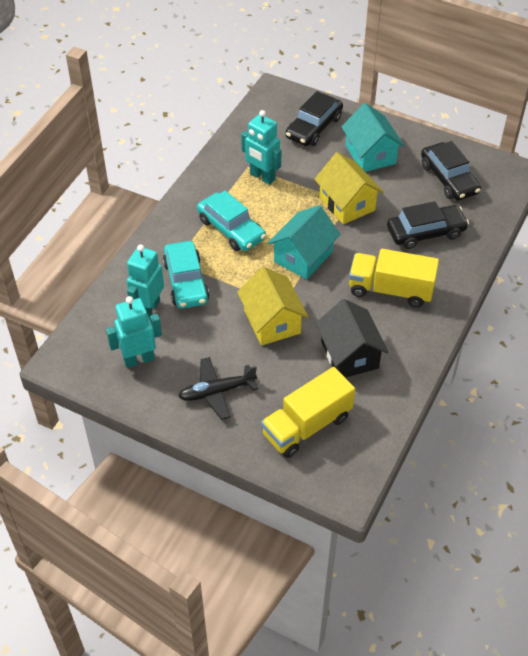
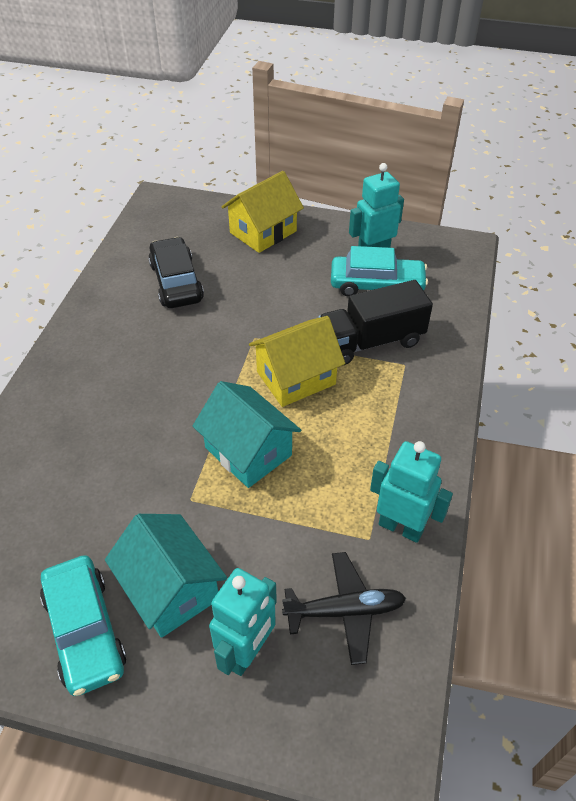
black car: [285,91,343,146] [387,201,469,249] [421,141,481,201] = 3 -> [148,237,204,308] = 1
black house: [316,299,388,378] = 1 -> none = 0
black truck: none = 0 -> [318,280,433,365] = 1
yellow truck: [261,367,355,458] [349,249,439,308] = 2 -> none = 0

